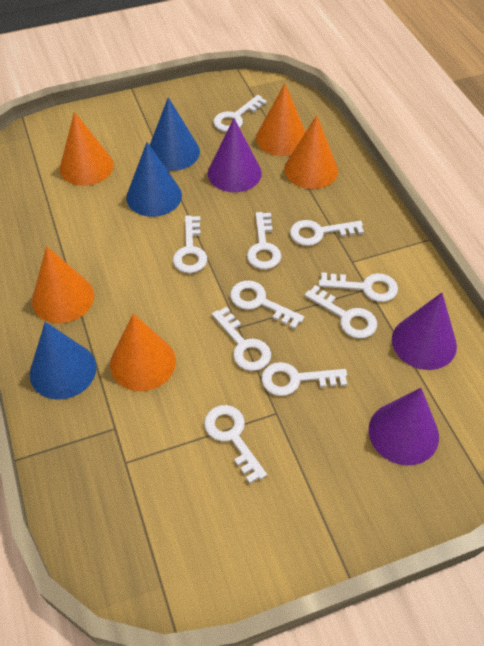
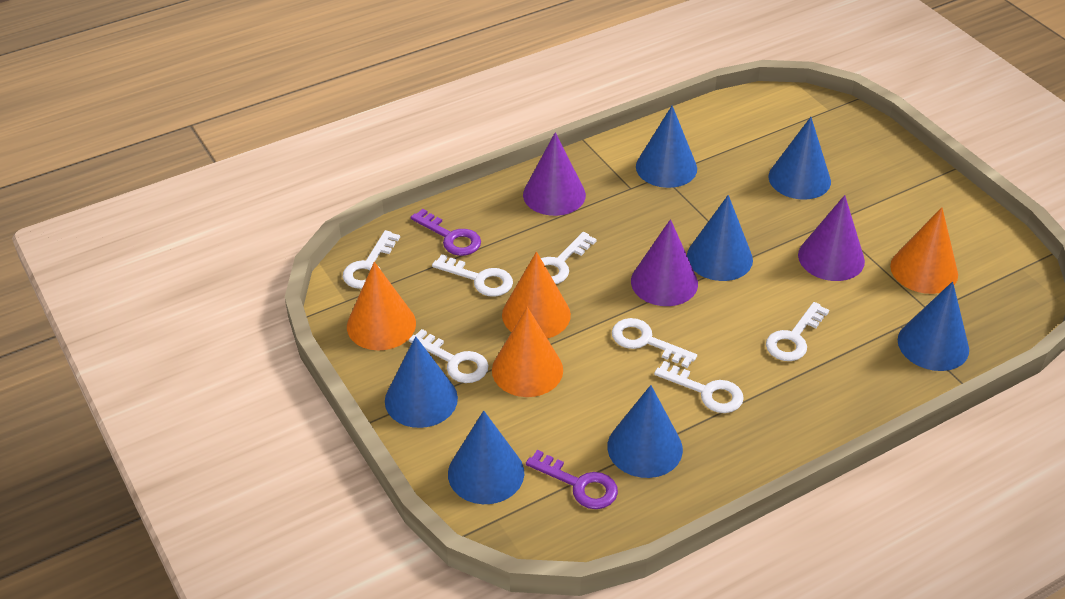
blue cone: [30,322,97,399] [126,142,182,217] [150,97,200,171] = 3 -> [385,336,458,428] [448,411,524,504] [607,385,683,478] [636,106,697,188] [687,195,753,281] [769,117,831,200] [898,281,969,371] = 7
orange cone: [32,246,94,323] [60,112,114,186] [110,314,176,391] [256,83,306,156] [284,115,338,189] = 5 -> [347,262,416,351] [492,307,563,397] [502,251,571,339] [890,207,958,294] = 4
purple key: none = 0 -> [410,209,481,256] [526,450,618,509] = 2
white key: [173,215,207,273] [204,405,267,484] [212,307,271,371] [213,95,267,132] [230,280,304,329] [247,212,281,269] [261,362,347,396] [290,220,364,246] [305,285,377,339] [319,272,398,302] = 10 -> [343,230,400,289] [409,329,488,383] [432,254,513,297] [541,232,596,284] [612,318,697,368] [654,361,744,413] [766,302,829,361] = 7

